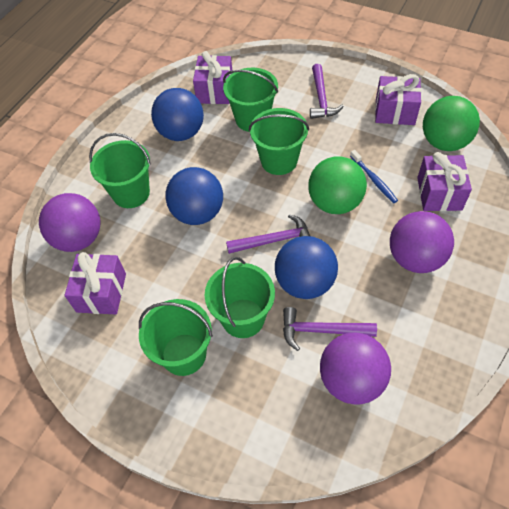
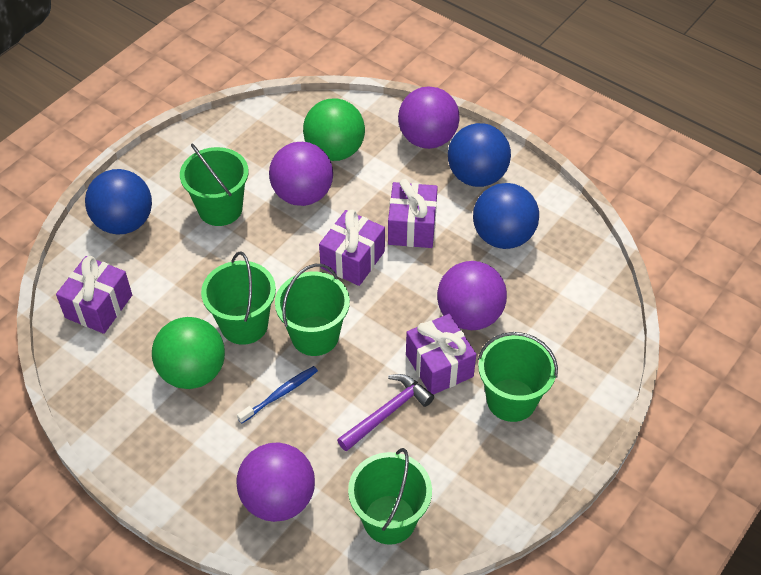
purple ball: [39,193,101,252] [320,333,391,405] [390,211,454,273] = 3 -> [236,442,315,522] [269,142,333,206] [398,86,459,149] [437,261,507,330] = 4
purple hammer: [226,214,310,254] [283,307,377,351] [310,64,344,119] = 3 -> [337,374,434,452] = 1

